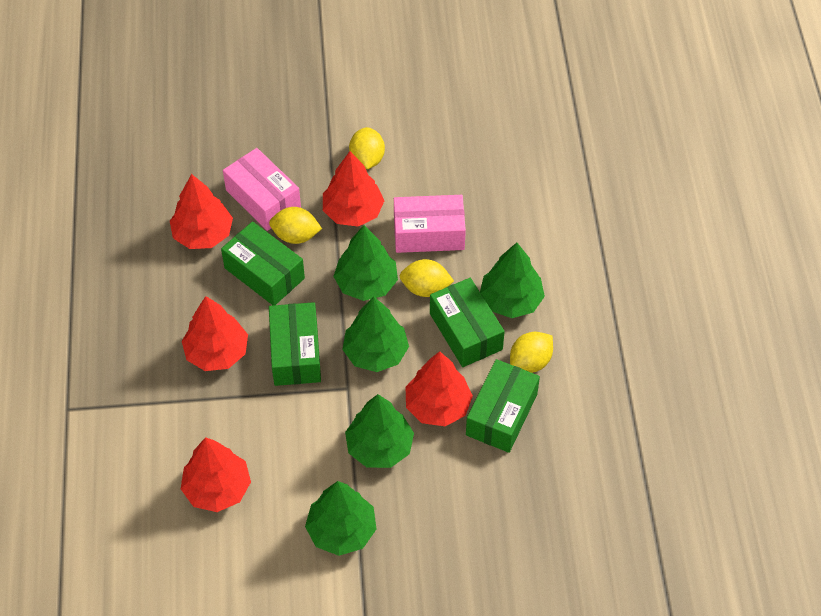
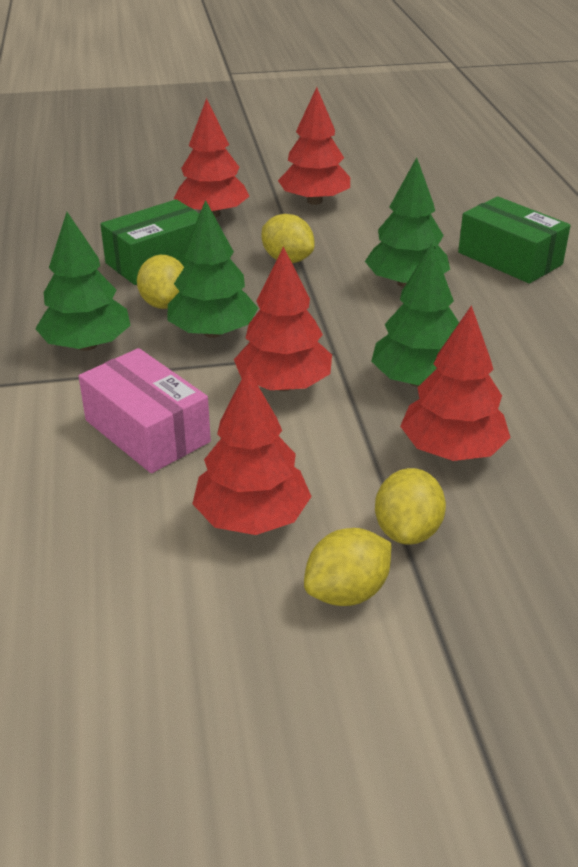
green box: [221,221,305,305] [269,302,321,386] [430,278,505,367] [466,359,540,453] = 4 -> [100,199,199,285] [458,196,571,283] = 2
green tree: [305,481,376,556] [333,225,398,301] [342,297,409,372] [345,394,414,468] [480,242,545,318] = 5 -> [35,212,131,351] [167,200,258,338] [365,157,450,288] [371,243,459,387] = 4
pink box: [223,148,301,231] [394,195,466,253] = 2 -> [79,348,211,473] = 1

